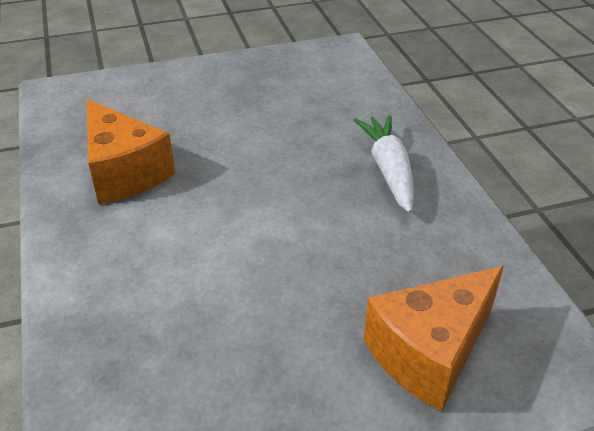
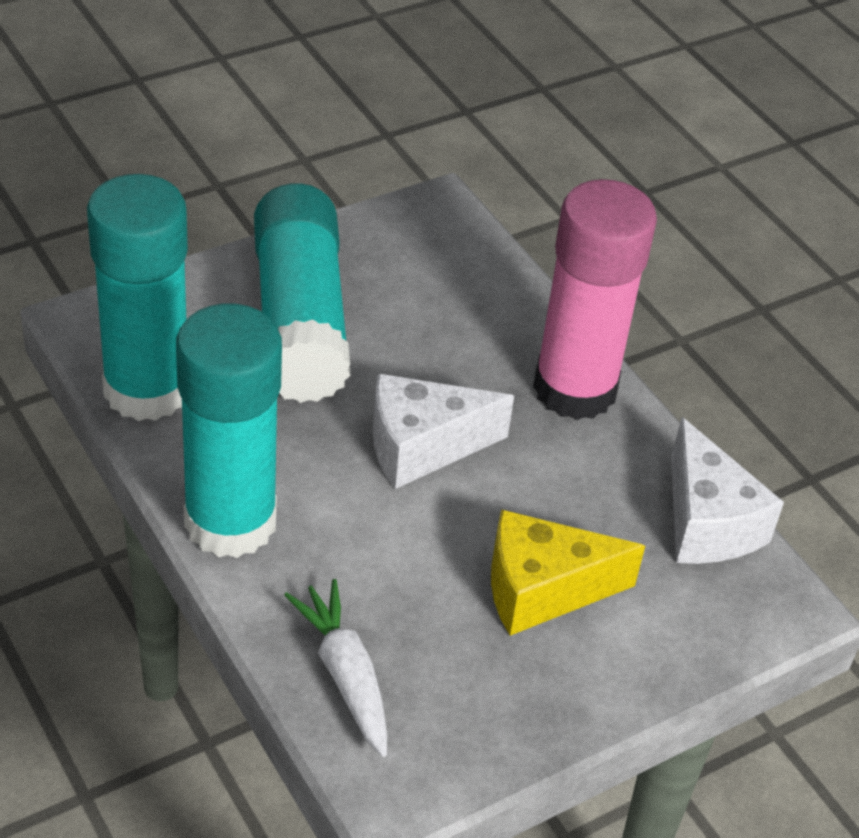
orange cheese: [86,99,175,204] [364,266,504,411] = 2 -> none = 0
pink glue stick: none = 0 -> [533,179,657,420] = 1
turquoise glue stick: none = 0 -> [87,174,188,421] [176,303,282,558] [254,183,351,403] = 3
white cheese: none = 0 -> [373,374,514,489] [671,417,784,564] = 2
yellow cheese: none = 0 -> [491,509,645,636] = 1

